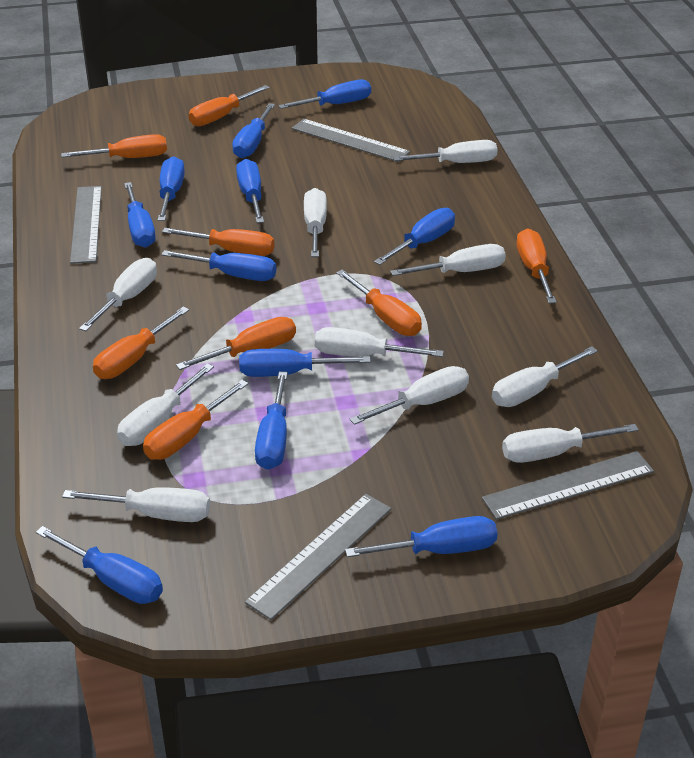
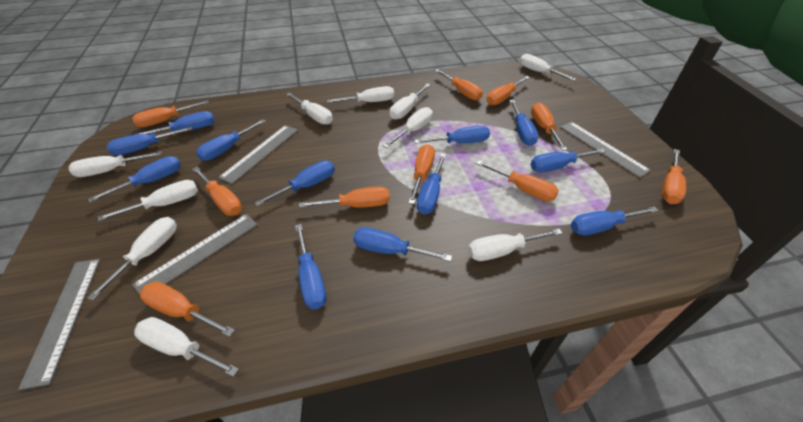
blue screwdriver: [36,526,163,604] [124,182,156,248] [157,156,185,221] [161,250,276,281] [232,103,275,158] [236,159,264,223] [239,349,371,377] [255,372,288,470] [278,80,371,109] [345,516,498,557] [374,208,455,265] = 11 -> [88,156,181,203] [106,126,192,155] [134,111,215,135] [196,119,266,161] [255,160,335,206] [295,224,326,309] [353,227,452,262] [414,126,490,144] [417,154,446,215] [509,100,539,146] [530,148,606,172] [571,206,659,235] = 12
orange screwdriver: [61,134,167,158] [93,307,189,379] [143,380,248,460] [162,228,275,256] [176,317,296,370] [189,85,270,126] [336,269,422,336] [517,228,557,304] = 8 -> [132,100,209,127] [140,282,235,337] [192,167,242,216] [299,186,390,208] [409,144,435,204] [435,69,483,101] [476,160,559,201] [486,76,530,105] [531,103,568,151] [662,149,686,204] = 10

